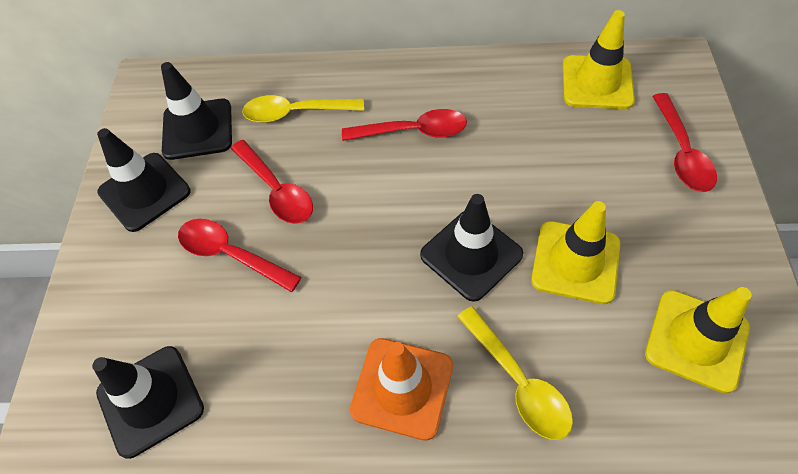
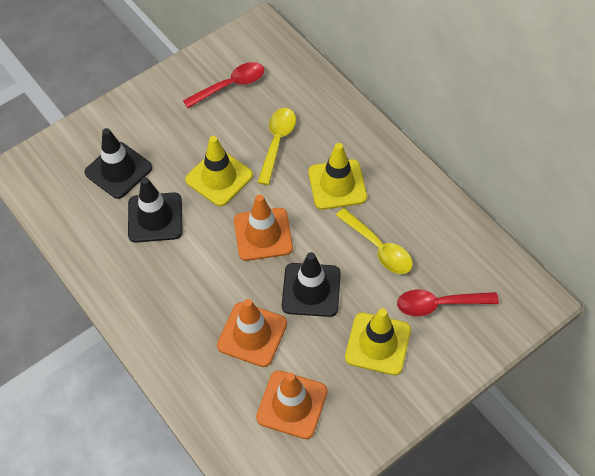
black traffic cone: [92,346,204,459] [97,128,190,232] [161,62,232,160] [420,194,523,302] = 4 -> [85,128,152,199] [128,177,183,243] [282,252,341,317] = 3
orange traffic cone: [350,338,453,441] = 1 -> [217,299,287,367] [234,194,293,261] [256,370,328,439] = 3
red spoon: [178,219,302,292] [230,140,313,224] [342,109,467,141] [652,93,717,192] = 4 -> [183,62,264,108] [397,290,499,316] = 2

